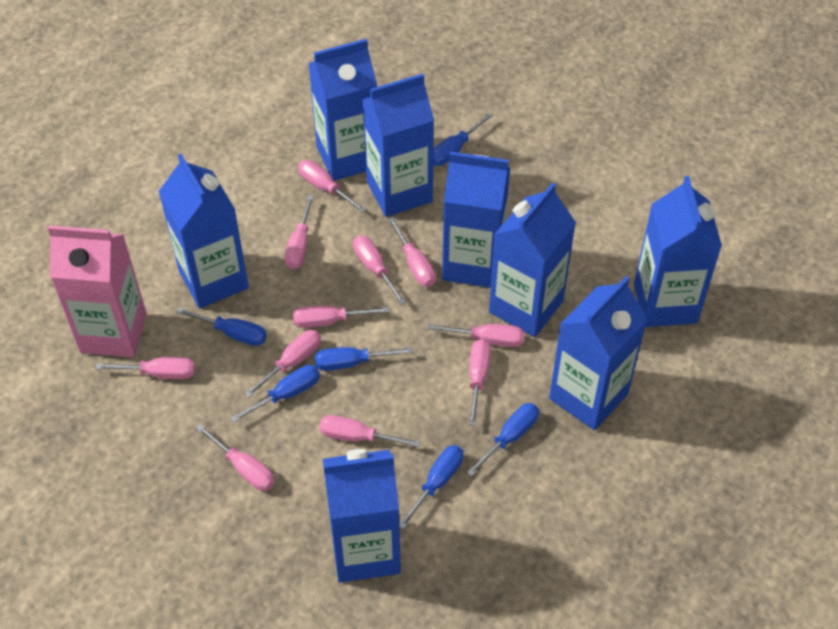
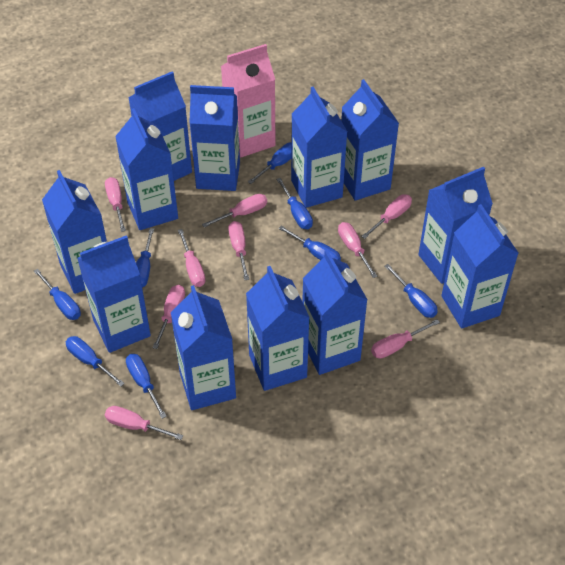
blue carton: [158,154,249,308] [308,39,377,181] [323,449,401,582] [362,73,434,217] [442,152,510,288] [489,182,576,337] [549,276,648,430] [634,176,722,327] = 8 -> [42,170,107,294] [77,235,151,353] [115,108,178,230] [129,71,192,181] [171,285,236,410] [189,85,240,191] [246,266,310,391] [291,87,347,208] [302,250,368,375] [341,79,399,201] [418,167,493,284] [441,204,518,329] = 12
blue screwdriver: [176,308,267,346] [230,365,320,423] [315,347,413,371] [399,445,463,529] [433,113,492,166] [467,403,539,476] = 6 -> [34,269,81,320] [66,336,125,387] [126,354,167,419] [136,228,154,288] [248,142,292,184] [276,178,313,229] [278,226,341,261] [384,264,438,318] = 8
pink screwdriver: [95,357,195,379] [196,424,275,491] [245,330,321,397] [284,195,314,269] [293,305,389,328] [298,160,366,213] [319,415,420,447] [353,235,406,305] [388,217,436,287] [427,324,524,347] [469,339,491,426] = 11 -> [105,177,126,232] [105,406,183,440] [152,285,185,349] [178,229,205,287] [202,194,267,228] [228,221,249,280] [338,222,377,278] [361,194,412,239] [371,319,440,359] = 9

